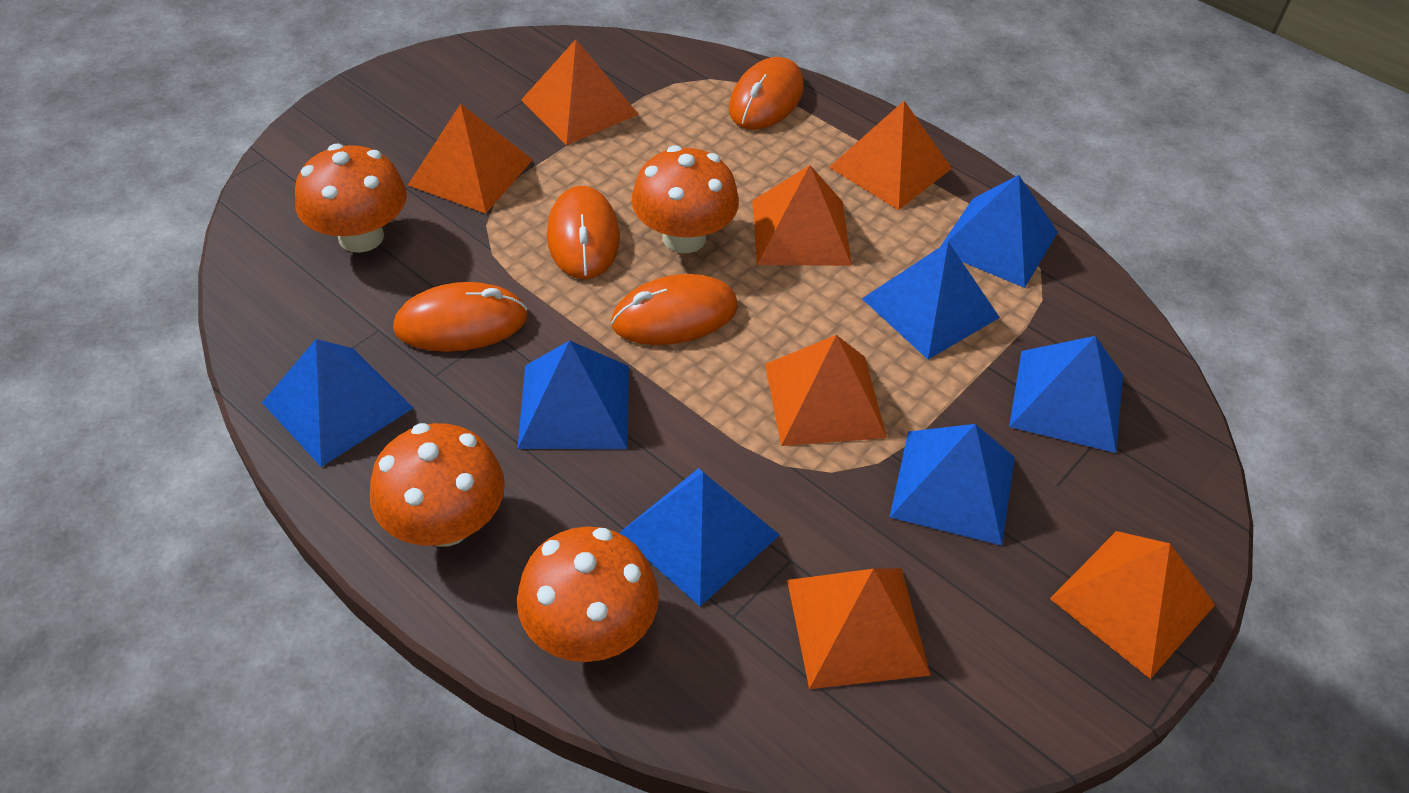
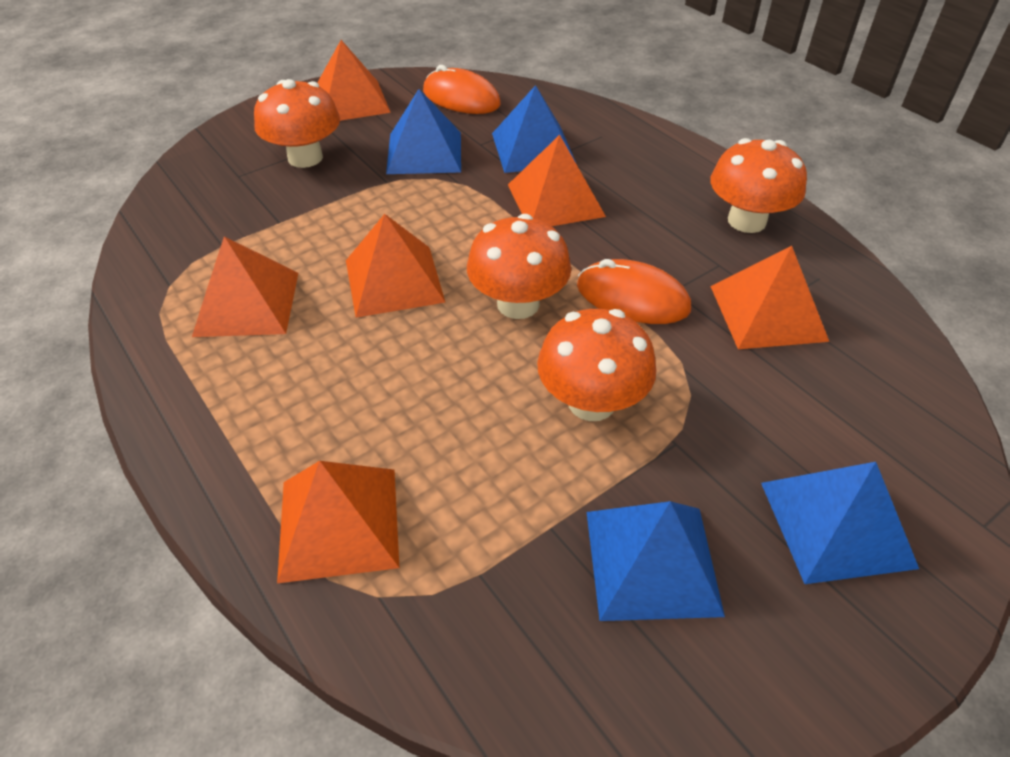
blue pyramid: [262,339,413,467] [518,340,629,449] [619,468,780,606] [862,242,1000,359] [890,424,1015,546] [940,175,1058,288] [1009,336,1123,453] = 7 -> [386,89,461,174] [492,85,576,173] [587,501,725,621] [761,462,919,584] = 4
orange mouse: [393,282,528,352] [547,186,620,279] [611,274,738,345] [729,57,804,130] = 4 -> [423,65,501,114] [577,259,691,324] = 2
orange pyramid: [408,104,533,214] [521,39,639,145] [752,165,852,266] [765,335,887,446] [787,568,931,689] [829,101,952,210] [1050,531,1215,679] = 7 -> [192,236,298,337] [277,461,399,583] [317,40,391,121] [346,214,446,318] [508,135,606,226] [710,246,829,349] = 6

